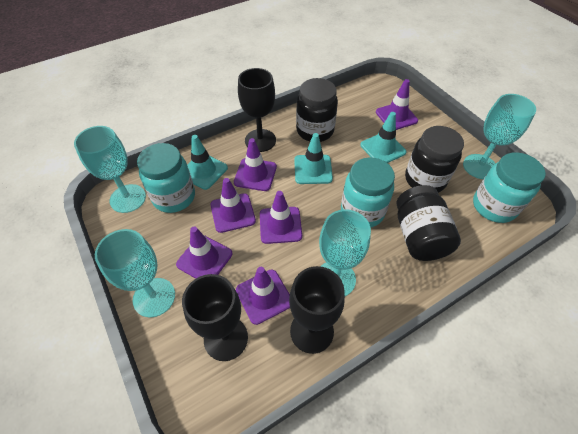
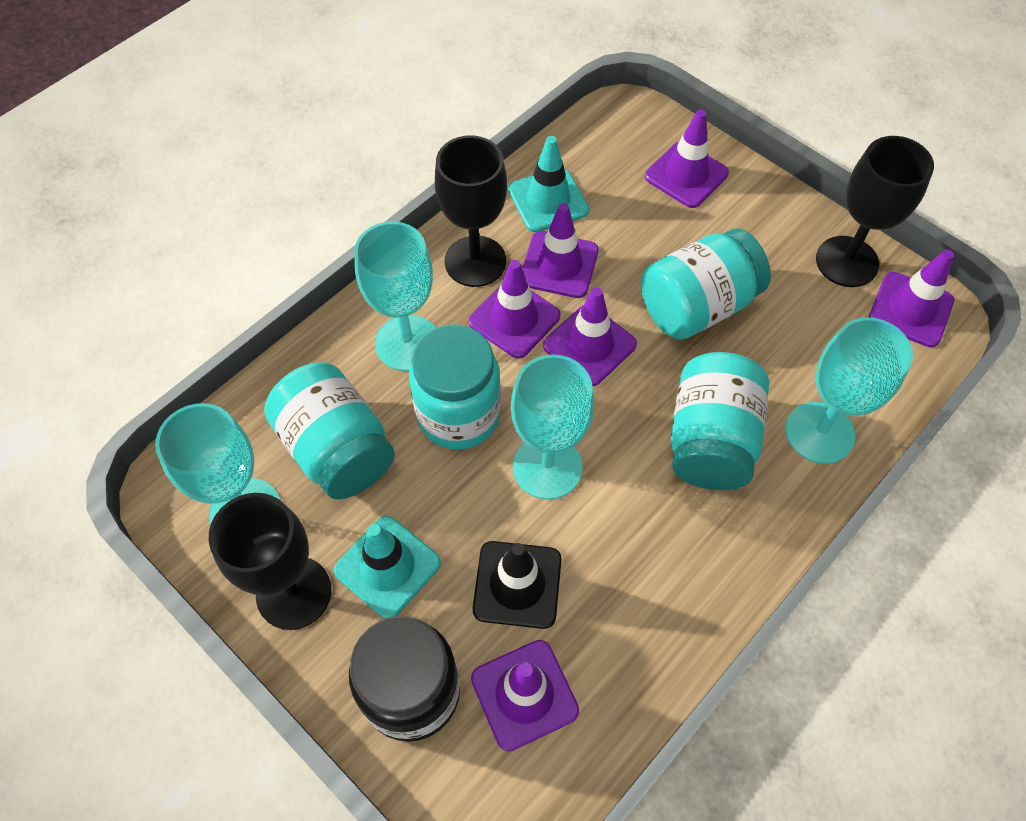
black jar: [296,78,338,142] [396,185,461,261] [405,126,464,193] = 3 -> [349,616,460,742] = 1
black traffic cone: none = 0 -> [473,541,562,629] = 1
turquoise jar: [137,143,195,213] [341,157,395,228] [473,152,546,223] = 3 -> [264,362,395,500] [409,324,501,450] [641,228,771,340] [671,352,769,490] = 4
turquoise traffic cone: [187,135,228,190] [294,133,333,184] [360,112,407,163] = 3 -> [334,516,441,619] [508,136,589,232] = 2

